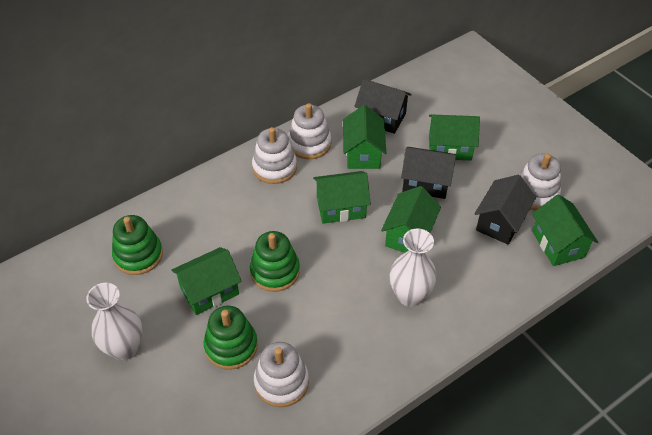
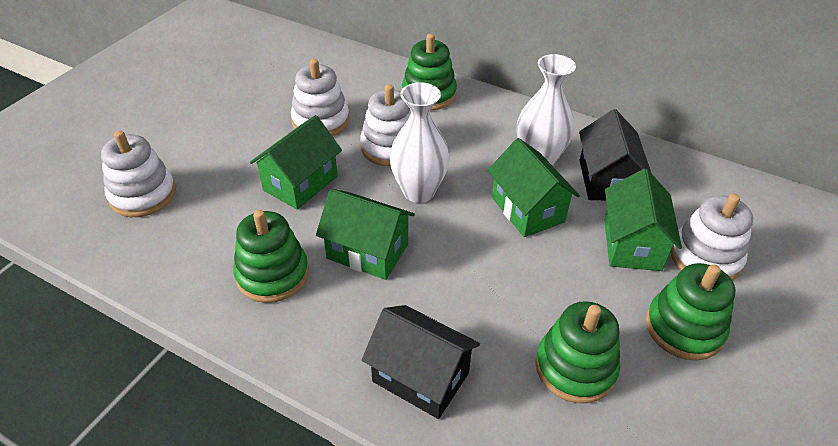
black house: [354,79,412,134] [401,147,456,199] [474,175,536,244] = 3 -> [362,305,480,419] [579,109,652,200] = 2
green house: [171,247,241,315] [313,171,371,224] [343,105,386,169] [381,186,441,253] [429,115,480,160] [532,194,598,266] = 6 -> [250,115,342,210] [316,189,415,280] [487,138,580,237] [604,169,682,271] = 4
green stacking toy: [112,215,163,275] [204,306,258,370] [250,231,300,292] = 3 -> [233,210,309,303] [402,34,457,110] [535,301,620,403] [646,263,735,360] = 4

